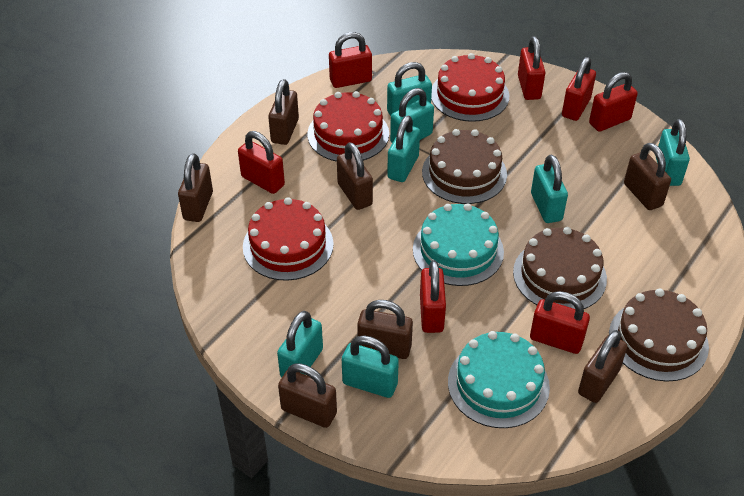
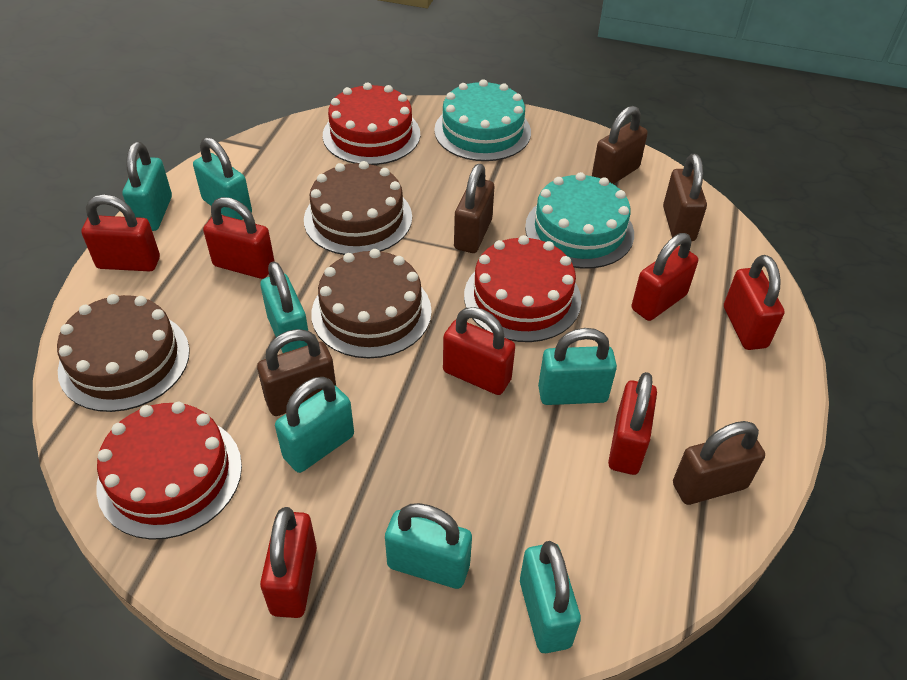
brown padlock: [178,153,213,222] [268,79,299,145] [278,363,337,428] [337,142,373,210] [357,300,413,359] [578,330,627,403] [624,143,671,210] = 7 -> [257,329,336,416] [454,164,494,253] [592,106,648,184] [663,154,707,241] [673,421,765,505] = 5

